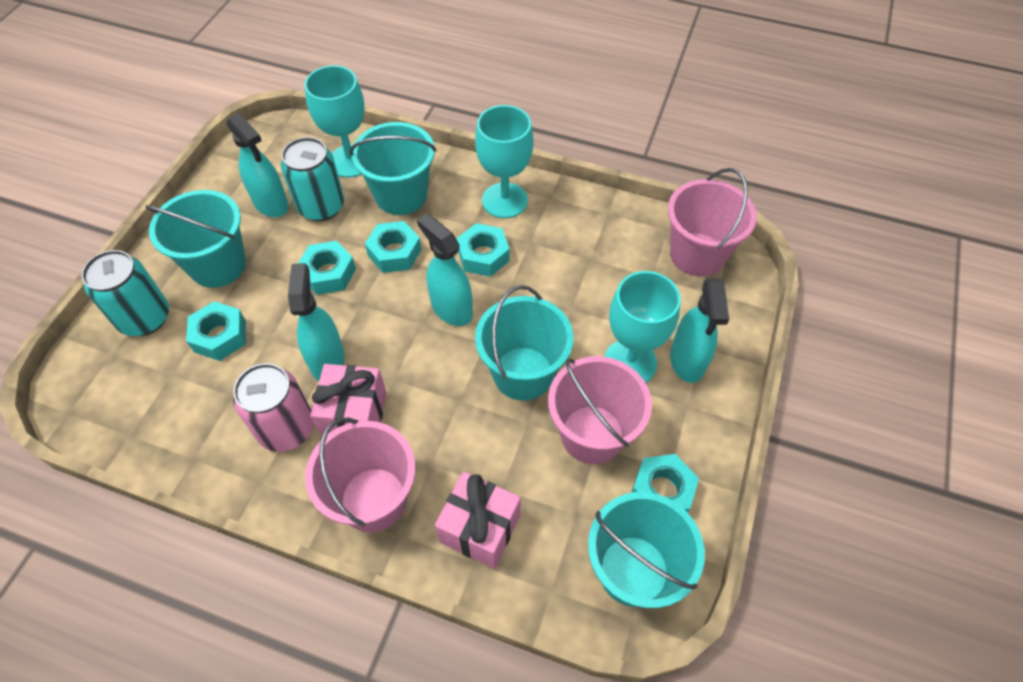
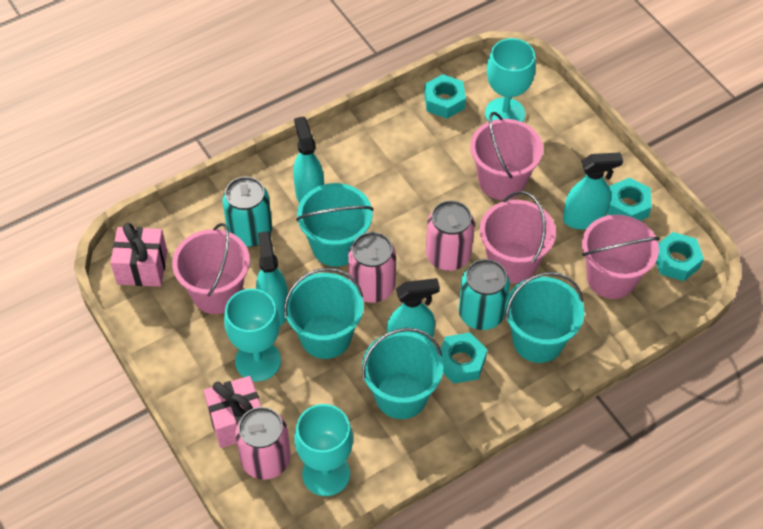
pink bucket: [305,417,415,532] [548,356,652,464] [668,168,757,277] = 3 -> [172,223,250,314] [470,112,543,200] [480,191,556,284] [582,215,660,299] = 4
pink can: [233,363,314,452] = 1 -> [235,407,291,480] [348,232,396,303] [426,200,475,271] = 3
turquoise nut: [186,301,246,361] [298,241,356,295] [365,221,422,273] [457,223,510,277] [631,454,699,513] = 5 -> [424,74,466,119] [440,333,487,383] [608,178,652,221] [656,232,704,281] = 4

